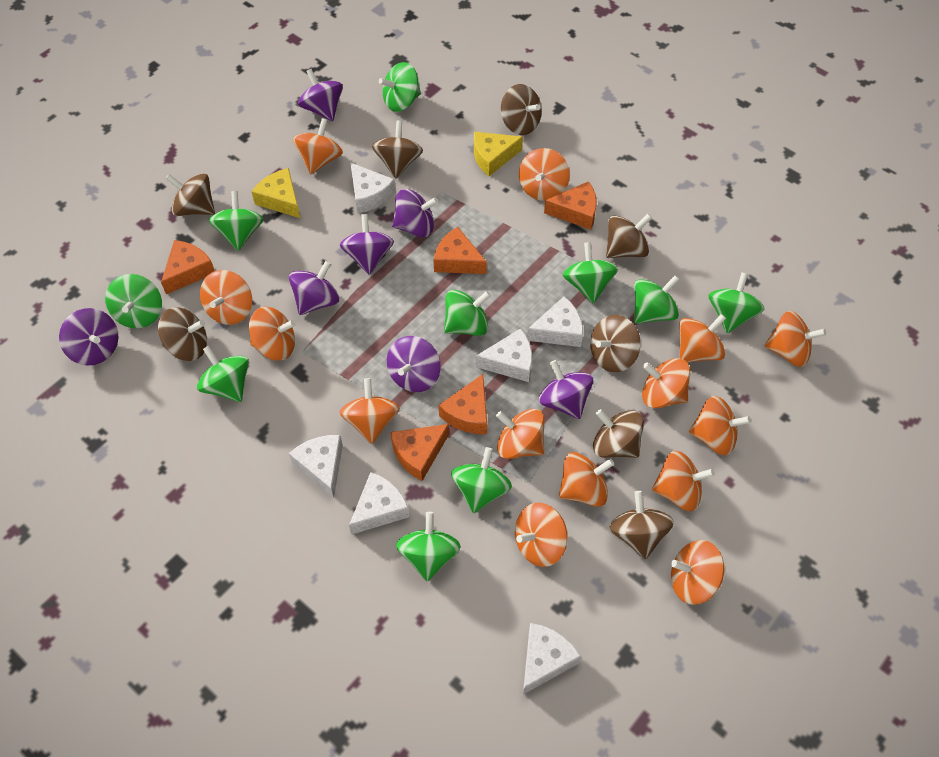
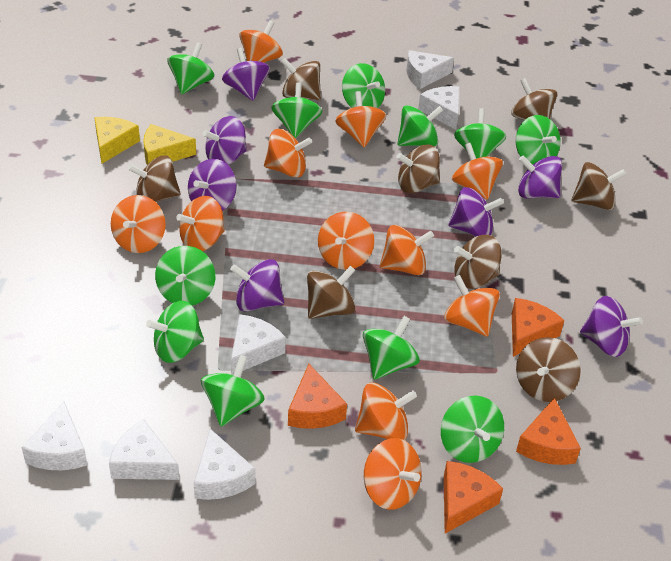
green spinning top: [105,274,162,328] [197,346,249,402] [209,191,263,251] [379,62,421,112] [396,512,461,581] [444,290,491,336] [451,447,512,513] [563,242,618,303] [634,275,680,324] [709,273,764,333] = 10 -> [146,301,204,363] [155,246,215,305] [167,42,214,94] [201,355,265,427] [271,82,322,138] [342,63,385,108] [363,316,420,380] [397,105,443,147] [441,395,504,463] [454,108,506,159] [516,115,561,165] = 11
orange cheese: [161,240,215,294] [391,424,449,481] [433,227,487,274] [439,374,487,434] [544,181,597,230] = 5 -> [288,364,347,429] [444,461,503,534] [512,298,564,357] [516,398,581,465] = 4
orange spinning top: [200,270,252,325] [249,307,296,361] [293,118,343,174] [340,378,400,444] [496,409,544,459] [515,502,568,567] [519,148,570,201] [559,452,614,507] [642,358,690,408] [652,451,715,511] [671,540,724,605] [679,314,726,362] [689,396,751,455] [764,311,826,367] = 14 -> [111,195,166,253] [176,196,225,251] [239,20,283,63] [264,129,312,177] [318,212,374,270] [335,91,386,147] [355,383,417,440] [364,438,422,510] [380,225,434,275] [444,275,500,337] [452,143,503,200] = 11

